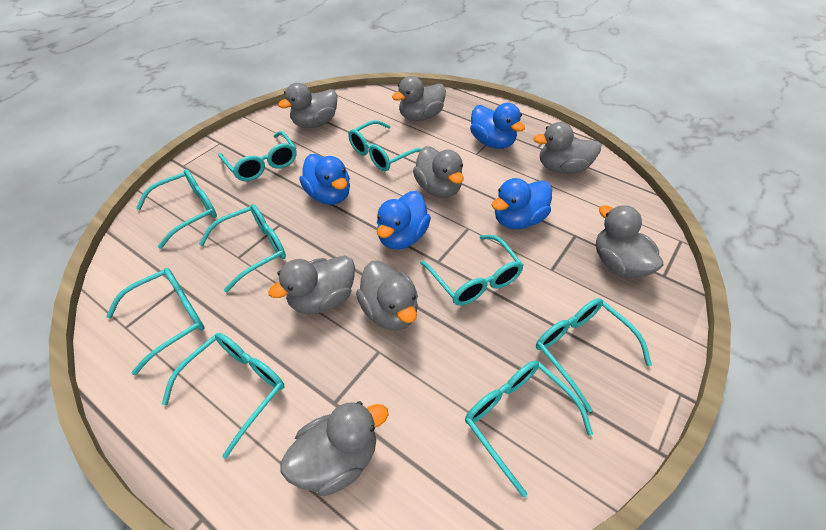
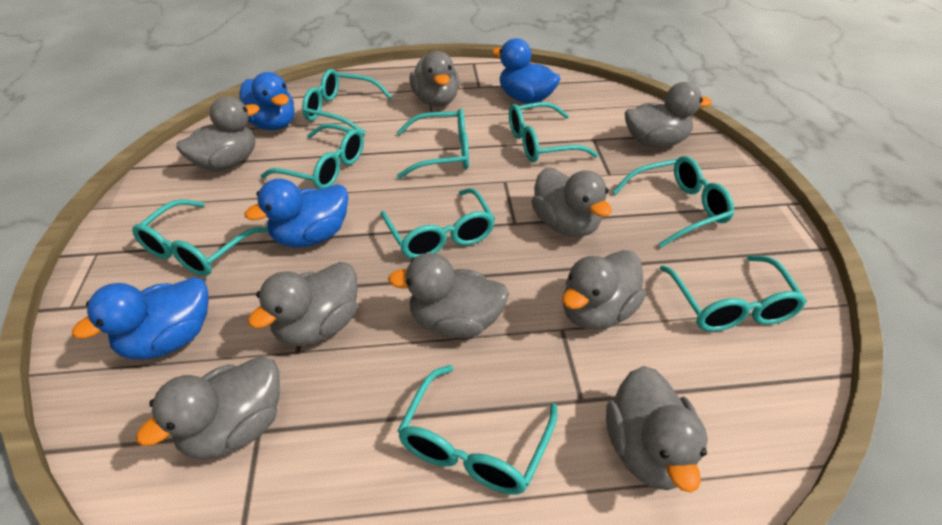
grey duck: [268,255,355,314] [278,83,337,128] [280,401,389,496] [356,261,418,331] [392,76,446,121] [413,146,464,198] [533,122,601,174] [596,205,663,278] = 8 -> [136,356,280,460] [176,96,260,171] [248,262,358,346] [388,253,509,338] [409,51,459,107] [531,167,612,237] [562,250,646,330] [606,366,708,493] [625,82,712,148] = 9

